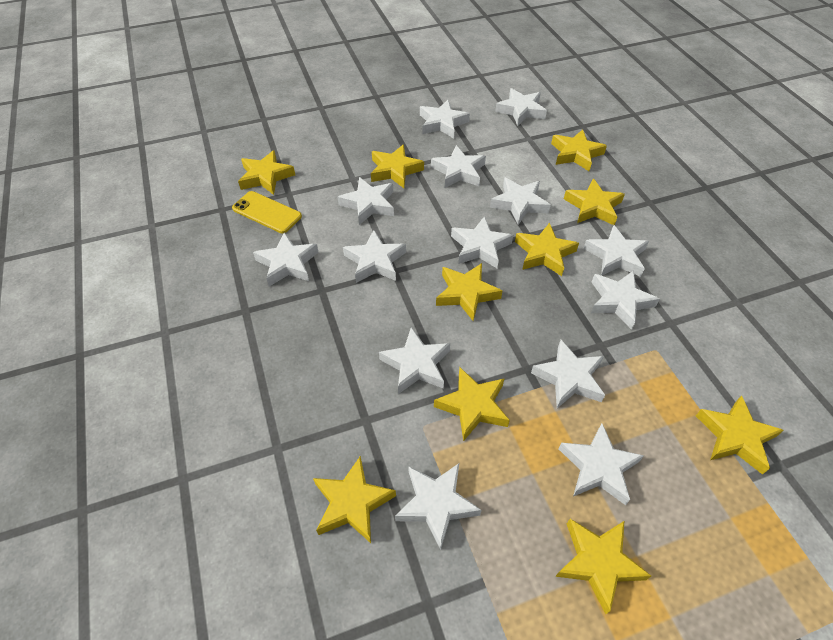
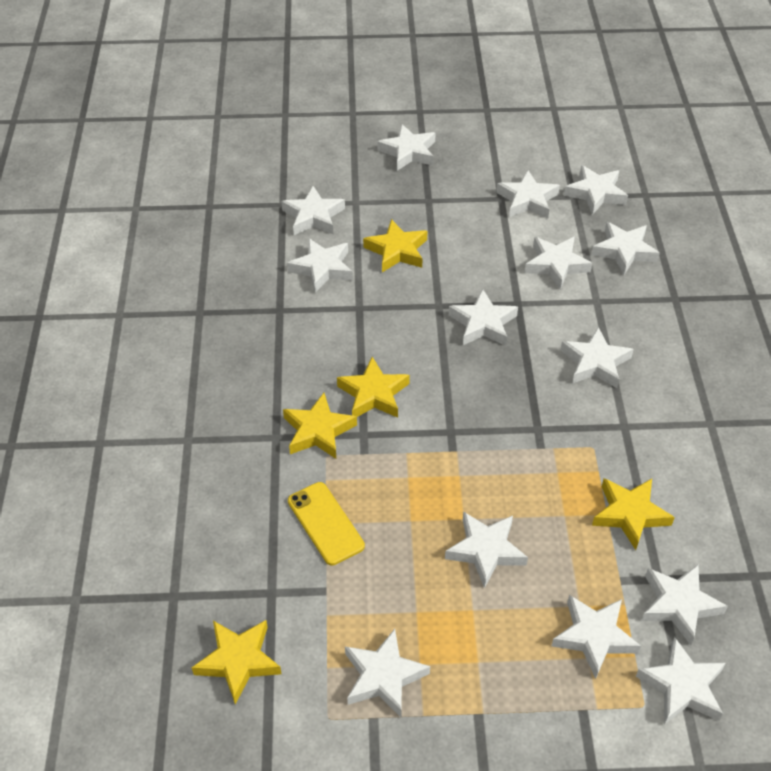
yellow star: [238,150,295,195] [313,456,396,543] [371,145,424,188] [434,368,510,441] [436,263,502,321] [515,223,579,276] [551,129,607,171] [555,519,651,614] [564,178,625,225] [696,395,784,475] = 10 -> [192,620,281,705] [283,393,357,459] [337,357,410,418] [363,219,427,272] [592,478,675,550] = 5

